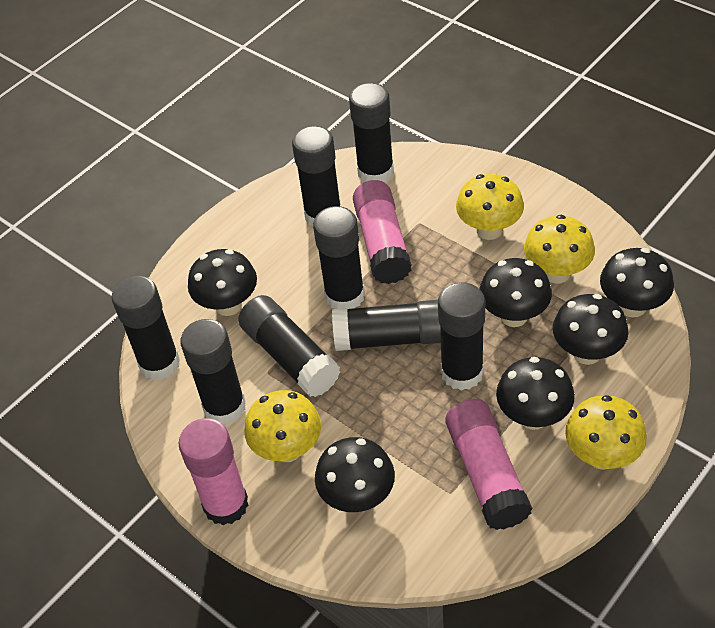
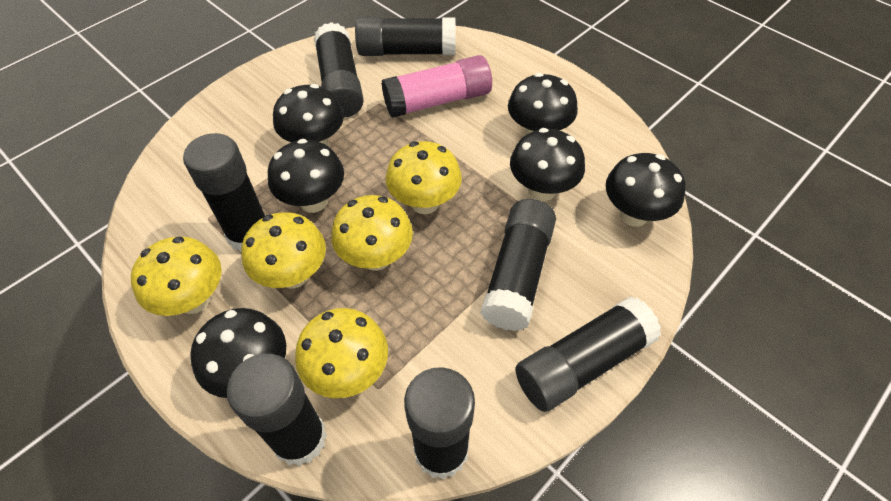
black glue stick: [112,275,180,380] [180,319,246,425] [238,295,340,397] [292,126,341,226] [313,206,365,309] [332,300,441,351] [349,83,394,183] [438,282,485,391] = 8 -> [183,133,265,252] [227,354,327,466] [314,22,364,118] [355,17,455,56] [404,367,475,479] [481,199,556,331] [515,296,661,412] = 7
pink glue stick: [179,418,248,525] [353,180,412,284] [445,399,533,530] = 3 -> [381,55,492,118] = 1
yellow mushroom: [244,390,321,462] [456,174,524,240] [524,215,595,284] [565,395,647,470] = 4 -> [131,237,222,316] [241,212,326,289] [295,308,388,398] [331,195,413,271] [386,141,462,214] = 5

